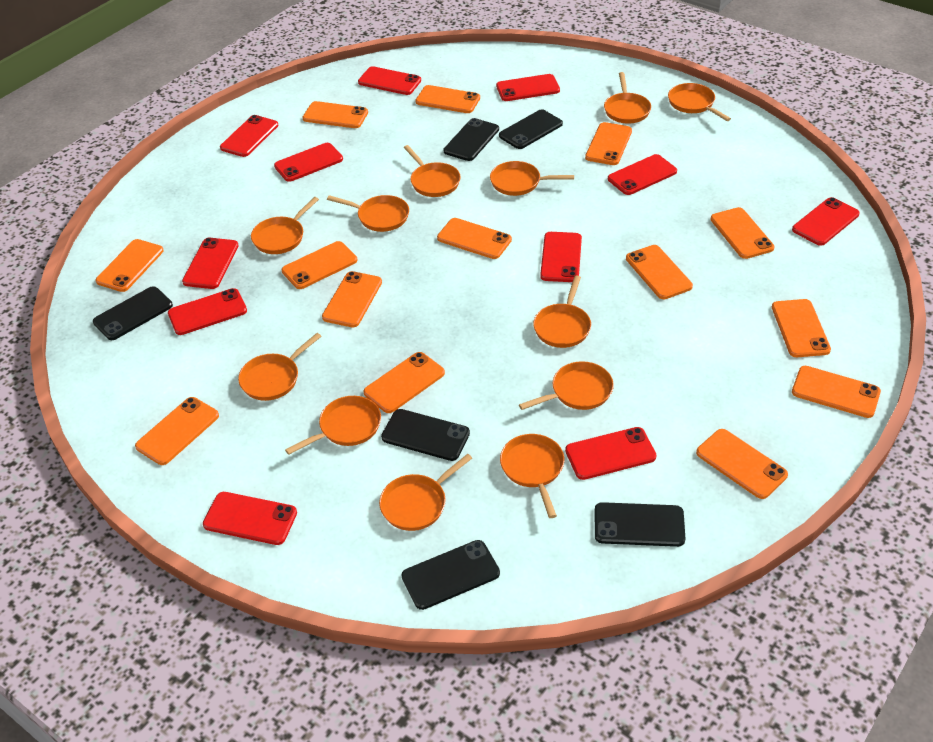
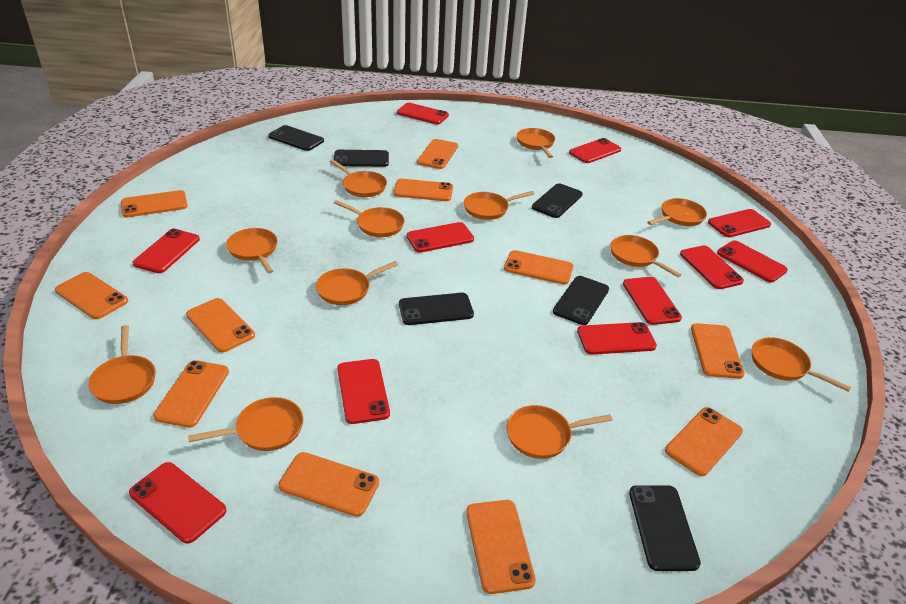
orange phone: [95,239,164,292] [135,397,219,465] [282,241,357,289] [303,101,368,128] [322,271,382,327] [363,352,445,413] [415,85,480,113] [437,218,512,259] [585,122,632,165] [626,245,693,299] [696,429,788,499] [710,207,774,259] [772,299,831,357] [792,366,881,418] = 14 -> [55,272,128,319] [121,190,188,217] [153,360,229,428] [186,298,255,352] [279,452,379,517] [393,179,453,201] [417,139,458,169] [466,500,536,594] [504,250,573,285] [665,407,743,476] [691,323,745,379] = 11

